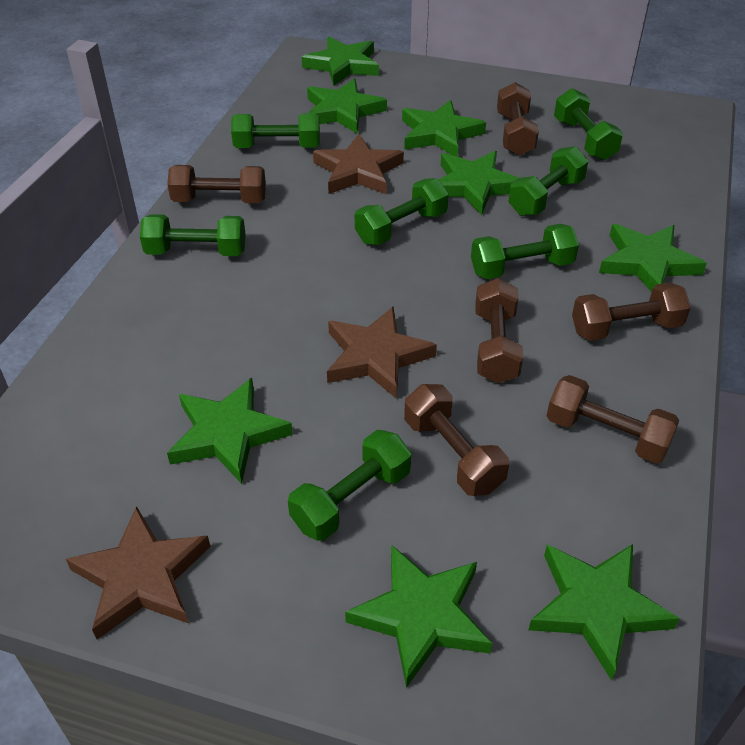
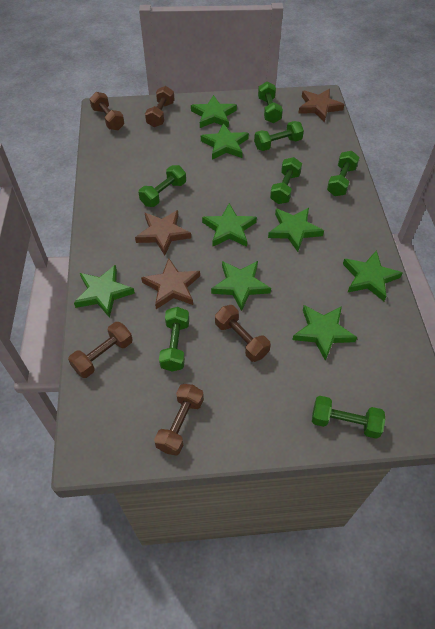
brown dumbbell: [167,165,266,203] [404,384,509,496] [475,278,523,383] [497,82,539,156] [547,375,679,463] [572,282,691,341] = 6 -> [68,322,133,378] [89,92,125,131] [145,86,174,127] [154,384,204,456] [215,305,271,362] = 5

